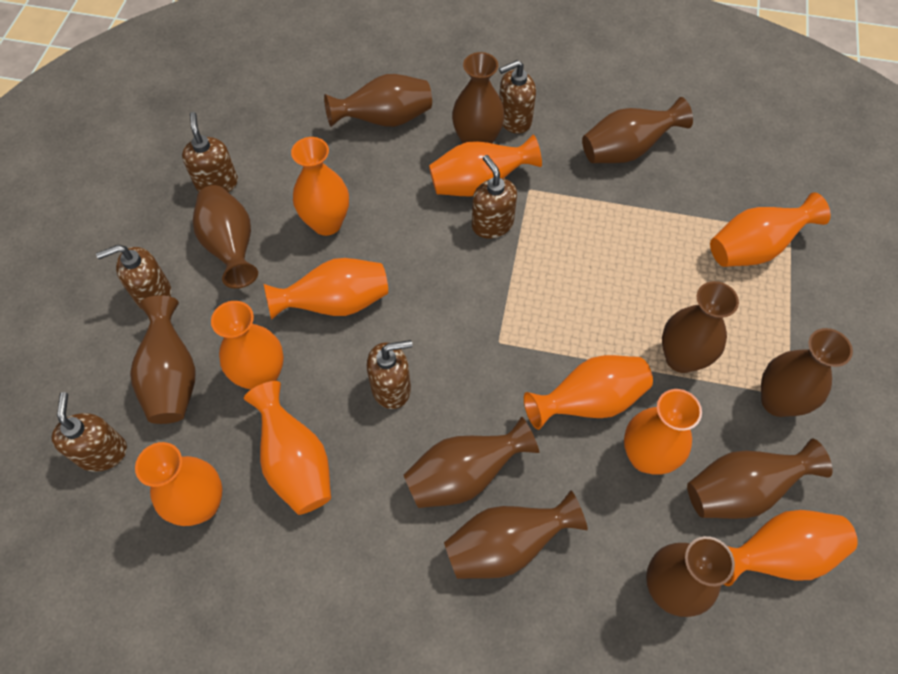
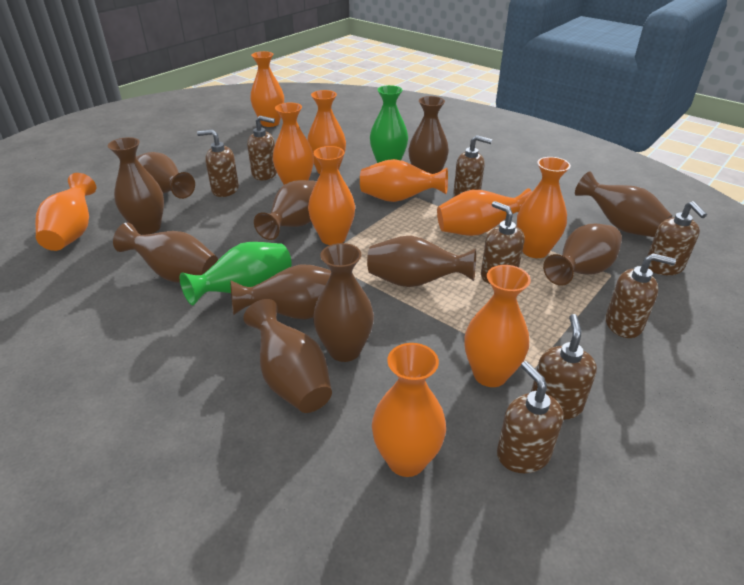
brown soap dispenser: [51,392,127,472] [96,245,171,310] [182,112,238,192] [367,340,412,409] [472,155,517,239] [499,60,536,134] = 6 -> [197,129,239,197] [247,116,277,180] [453,135,492,197] [481,201,525,284] [497,361,564,473] [531,314,597,420] [606,253,676,338] [647,201,707,275] = 8
green vase: none = 0 -> [180,242,292,305] [370,85,408,163] = 2

